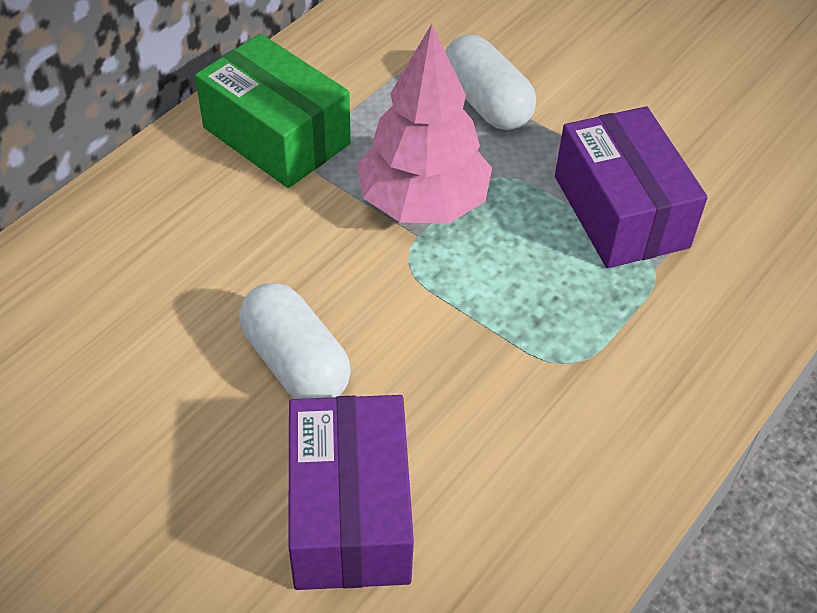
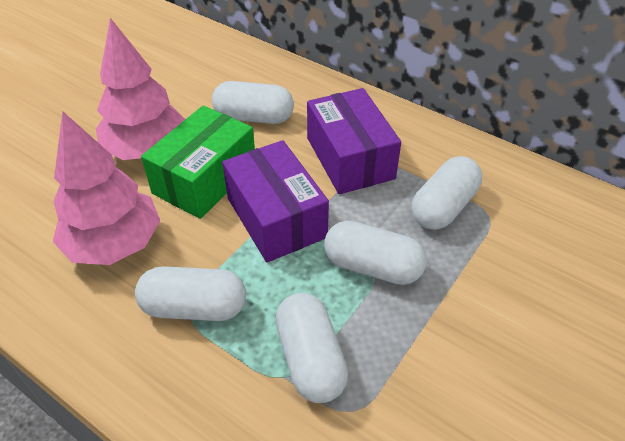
pink tree: [357,24,492,224] = 1 -> [53,111,160,265] [96,18,185,160] = 2
white capsule: [239,283,351,399] [445,35,536,130] = 2 -> [135,266,246,321] [212,81,294,124] [276,293,348,403] [324,221,427,285] [411,156,482,230] = 5

